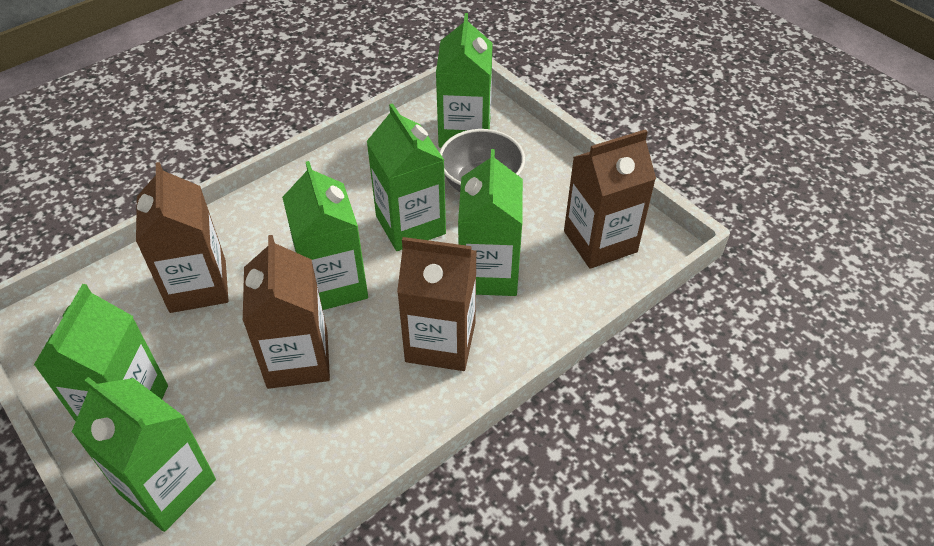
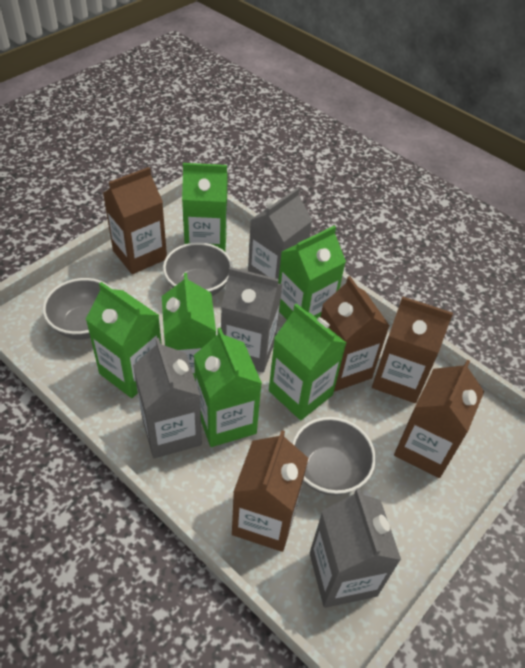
brown carton: [136,162,229,313] [243,235,330,389] [397,237,477,371] [564,129,656,269] = 4 -> [103,167,167,274] [232,430,308,552] [320,276,390,392] [372,296,453,403] [394,360,484,478] = 5
grey bowl: [439,129,525,192] = 1 -> [42,278,112,339] [163,242,233,296] [292,417,376,495] = 3
grey carton: none = 0 -> [133,338,202,458] [221,267,282,372] [248,187,313,279] [310,488,401,608] = 4

